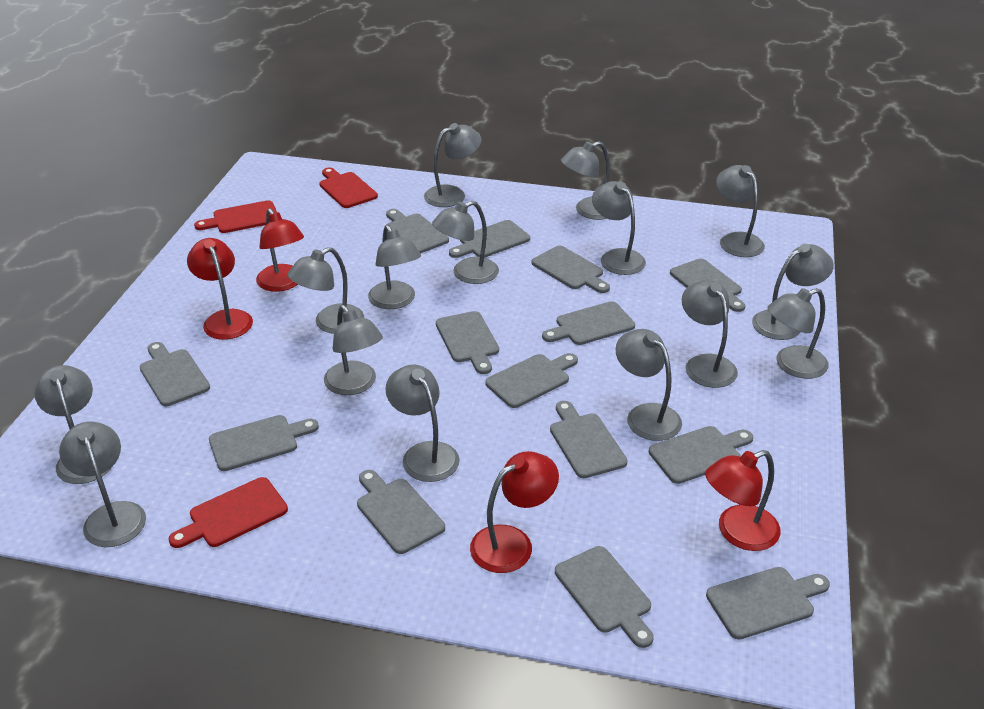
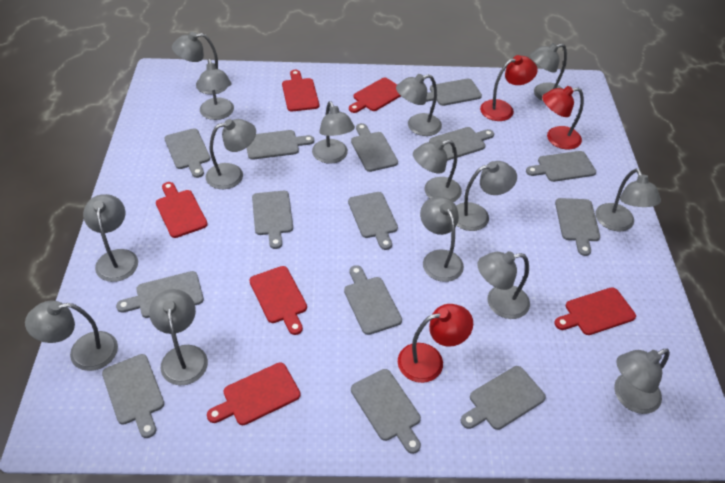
red cutting board: [169,477,288,548] [194,200,277,233] [319,168,378,208] = 3 -> [156,182,208,238] [207,362,301,425] [249,266,307,335] [282,70,319,111] [349,78,401,113] [554,287,636,335] = 6
red lamp: [187,238,253,340] [256,208,304,292] [470,451,559,573] [705,450,781,551] = 4 -> [398,304,473,383] [480,55,538,121] [542,86,584,150] = 3

